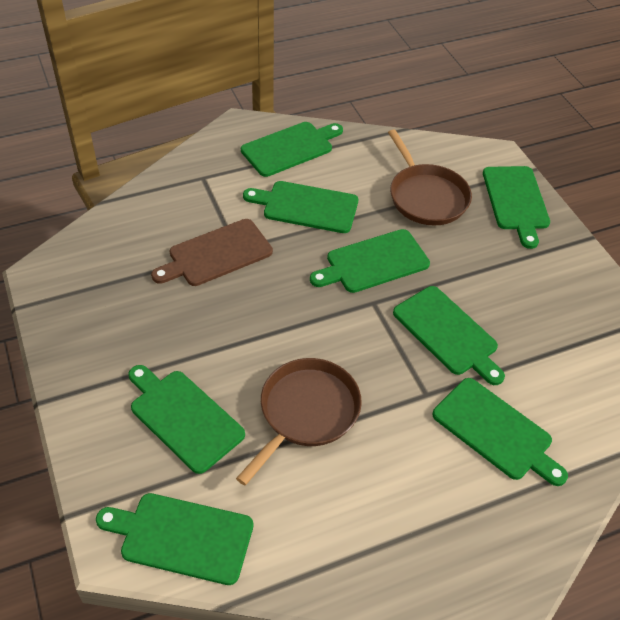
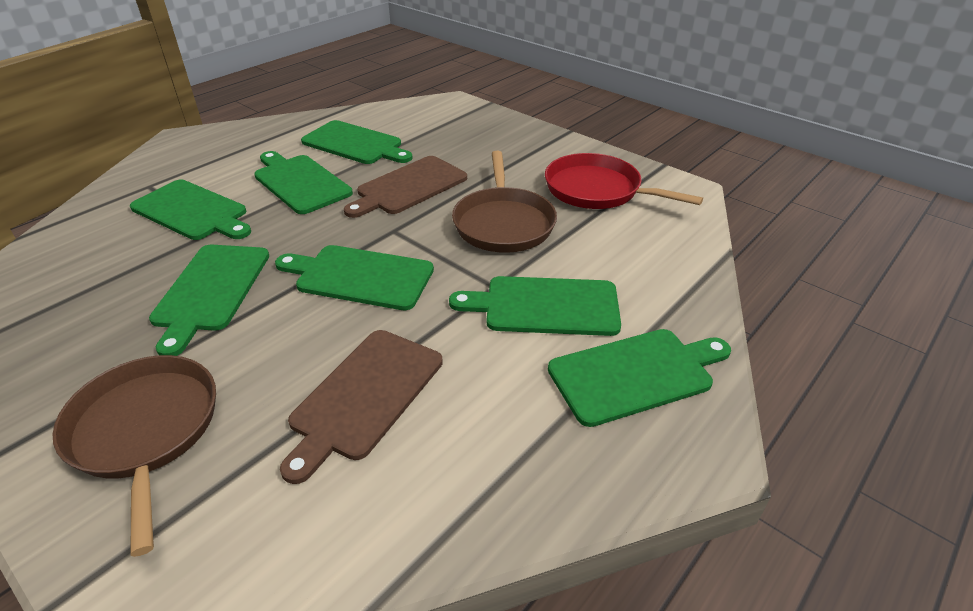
brown cutting board: [151,219,273,286] = 1 -> [280,330,443,484] [344,156,467,218] = 2
green cutting board: [96,493,254,585] [128,365,245,474] [241,122,343,177] [243,181,358,233] [310,229,430,293] [393,286,505,385] [432,378,568,486] [483,166,550,249] = 8 -> [130,180,251,240] [149,245,269,356] [254,151,353,214] [275,245,434,310] [301,120,412,164] [449,276,621,336] [548,329,731,427] = 7
red pan: none = 0 -> [545,153,703,209] = 1

